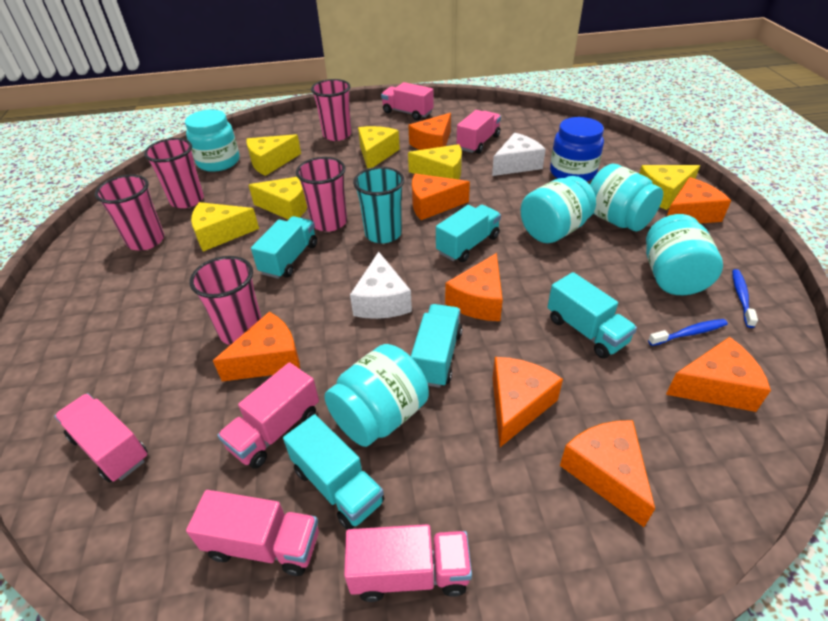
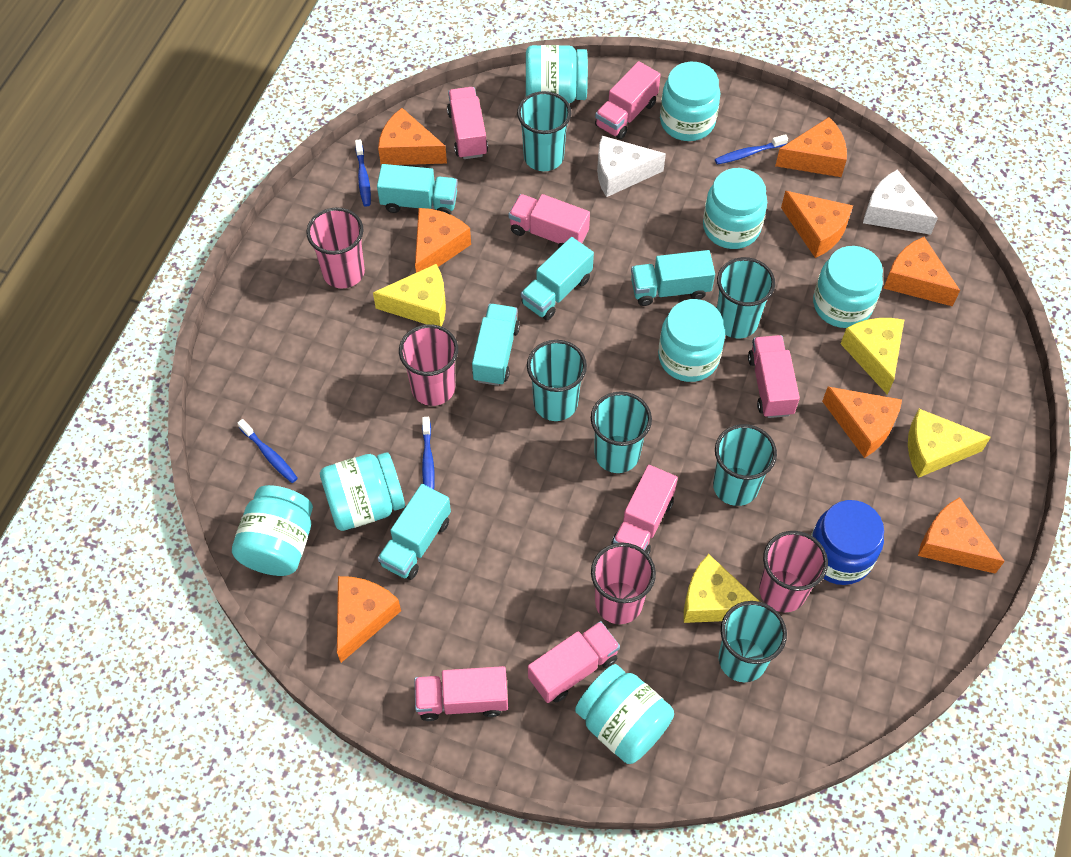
blue toothbrush: [648,319,728,346] [732,269,758,328] = 2 -> [238,419,298,483] [355,139,371,206] [422,417,435,489] [715,134,788,165] = 4
pink cup: [95,175,164,250] [144,138,204,208] [190,256,262,345] [296,157,347,232] [311,79,352,141] = 5 -> [306,207,365,288] [399,324,458,406] [591,543,656,624] [759,531,828,612] = 4
pink truck: [55,393,148,482] [186,490,319,576] [217,362,319,469] [344,524,472,602] [381,82,434,120] [457,110,501,154] = 6 -> [414,666,508,721] [447,87,488,159] [508,194,590,248] [528,621,620,703] [595,61,661,140] [611,465,678,555] [748,335,800,418] = 7
turquoise cup: [353,167,404,243] = 1 -> [517,91,571,171] [527,340,587,421] [591,391,652,473] [713,424,777,506] [717,257,775,338] [719,601,787,682] = 6
turquoise jar: [185,109,240,172] [324,344,429,447] [521,176,596,243] [590,163,663,231] [646,214,723,295] = 5 -> [232,485,313,576] [320,452,405,531] [526,45,588,103] [575,664,674,764] [658,299,725,382] [660,62,720,141] [703,168,767,249] [813,246,883,328] = 8
yellow cheese: [191,202,259,251] [246,134,301,176] [249,177,307,220] [358,126,400,169] [408,144,462,180] [640,165,700,210] = 6 -> [373,264,446,327] [684,554,760,623] [841,318,904,395] [908,409,991,478] = 4

